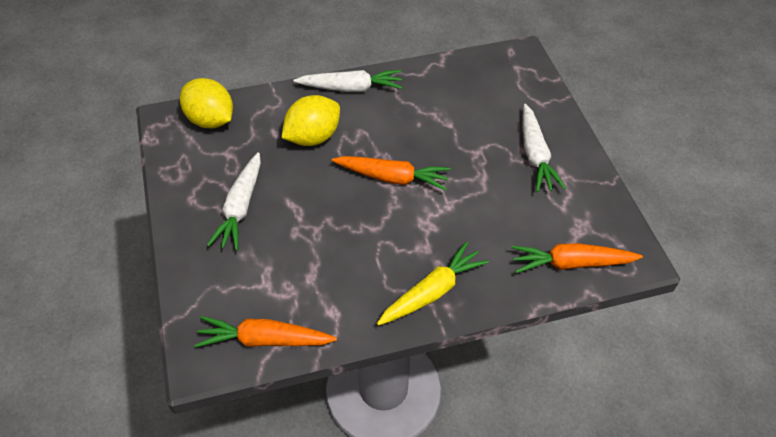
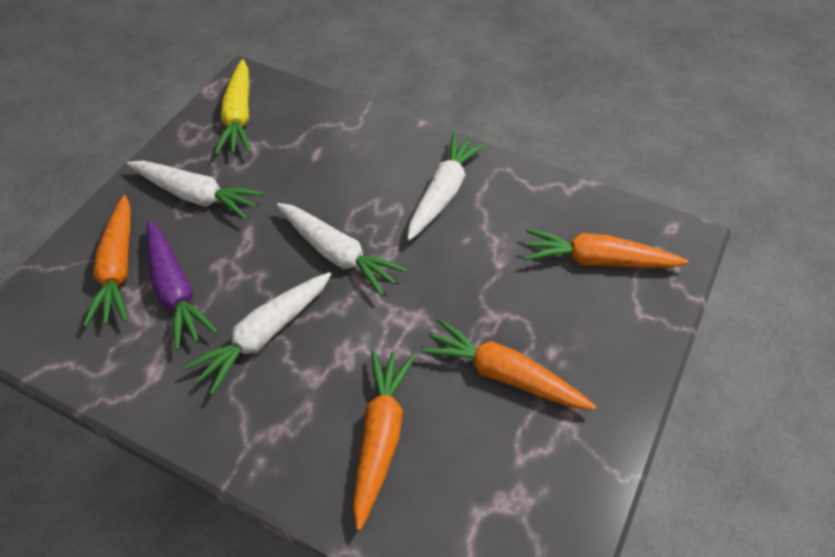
orange carrot: [194,316,337,347] [332,156,451,191] [511,243,643,273] = 3 -> [83,195,131,327] [353,349,415,530] [420,319,596,410] [524,229,688,268] = 4
purple carrot: none = 0 -> [146,221,218,350] = 1
white carrot: [207,152,261,251] [294,70,403,92] [523,104,566,192] = 3 -> [127,161,265,220] [184,272,331,395] [277,203,408,297] [407,133,486,241] = 4
yellow lemon: [180,78,233,129] [281,95,340,146] = 2 -> none = 0

